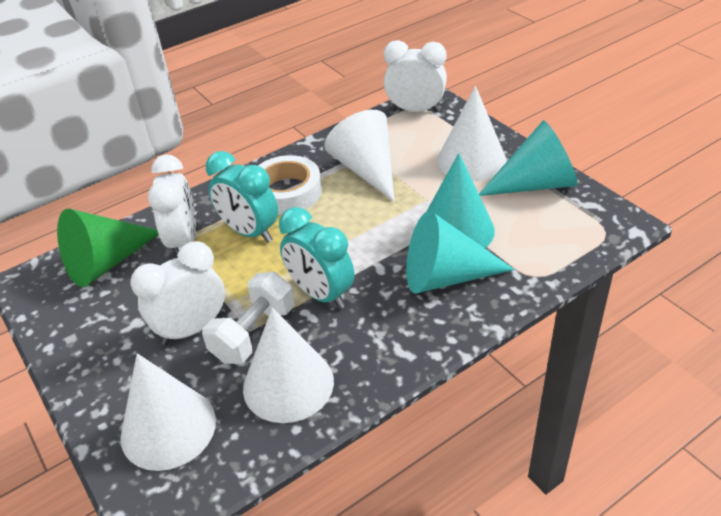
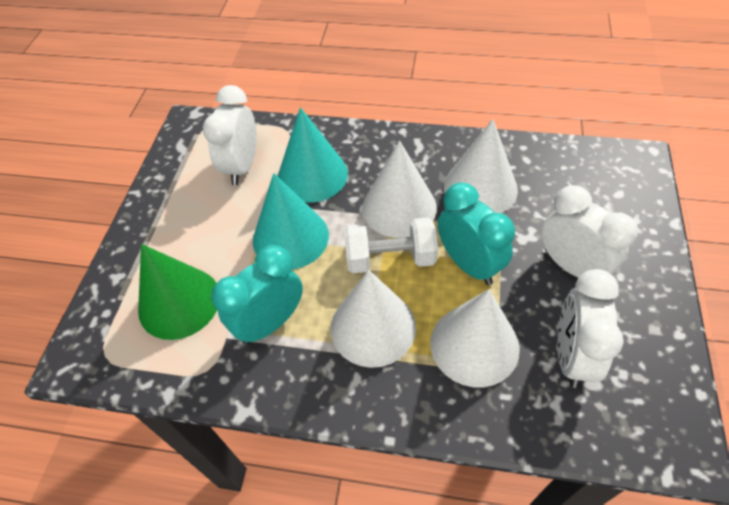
turquoise cone: [406,211,515,294] [426,153,495,248] [479,120,578,196] = 3 -> [253,173,329,269] [278,107,348,202] = 2
white tape: [258,155,322,215] = 1 -> none = 0

